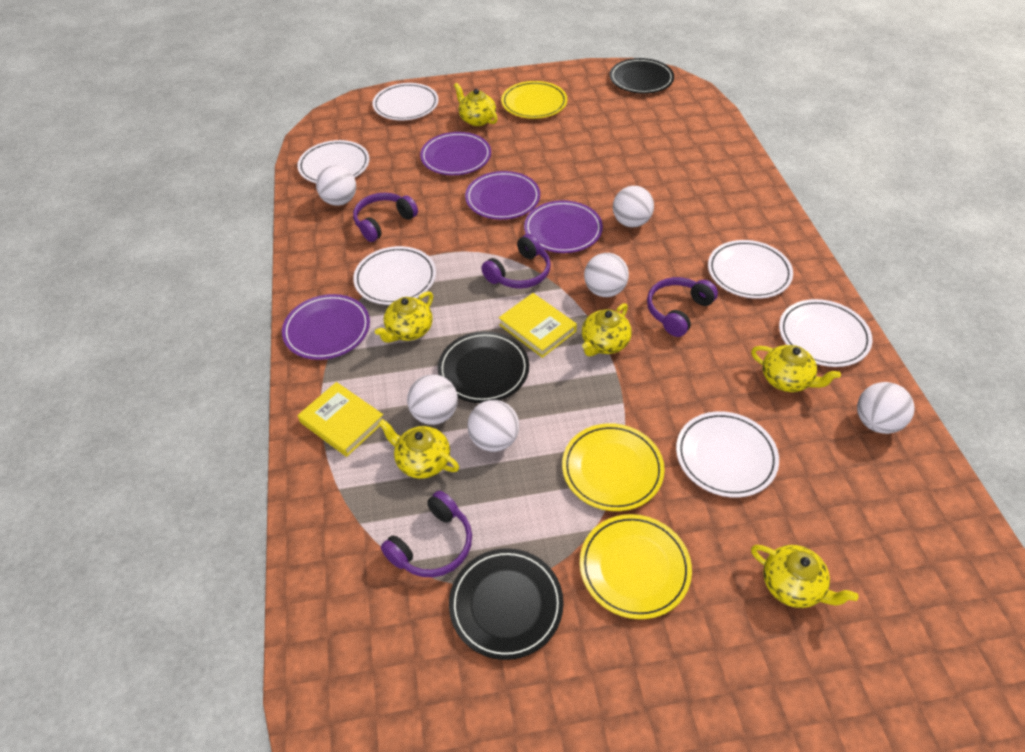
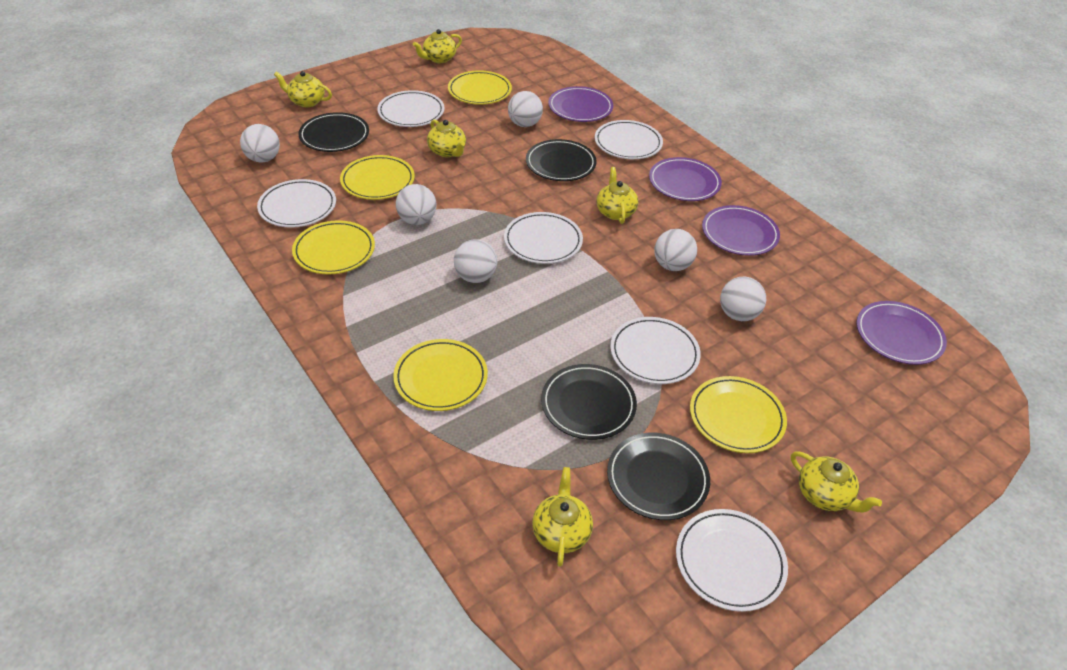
black plate: [438,331,529,403] [449,548,564,660] [610,58,674,94] = 3 -> [298,112,369,152] [526,139,597,181] [541,364,637,440] [607,433,710,520] = 4
purple headphones: [353,193,418,242] [381,491,472,577] [481,234,551,289] [647,277,718,337] = 4 -> none = 0
yellow book: [298,382,383,457] [499,293,577,358] = 2 -> none = 0
yellow plate: [501,81,567,119] [562,423,665,511] [580,514,692,619] = 3 -> [292,220,375,274] [340,155,415,200] [393,339,488,411] [448,70,512,105] [690,376,787,453] = 5

